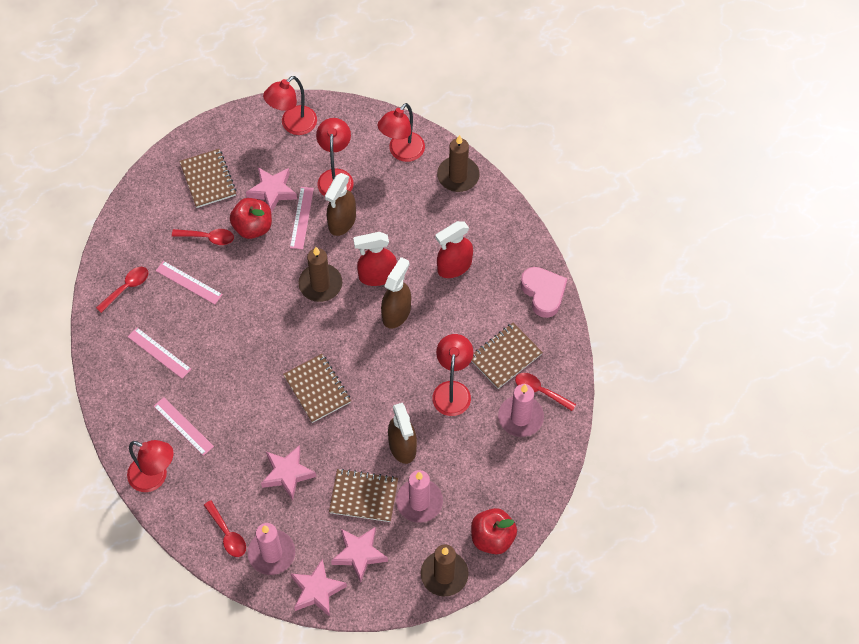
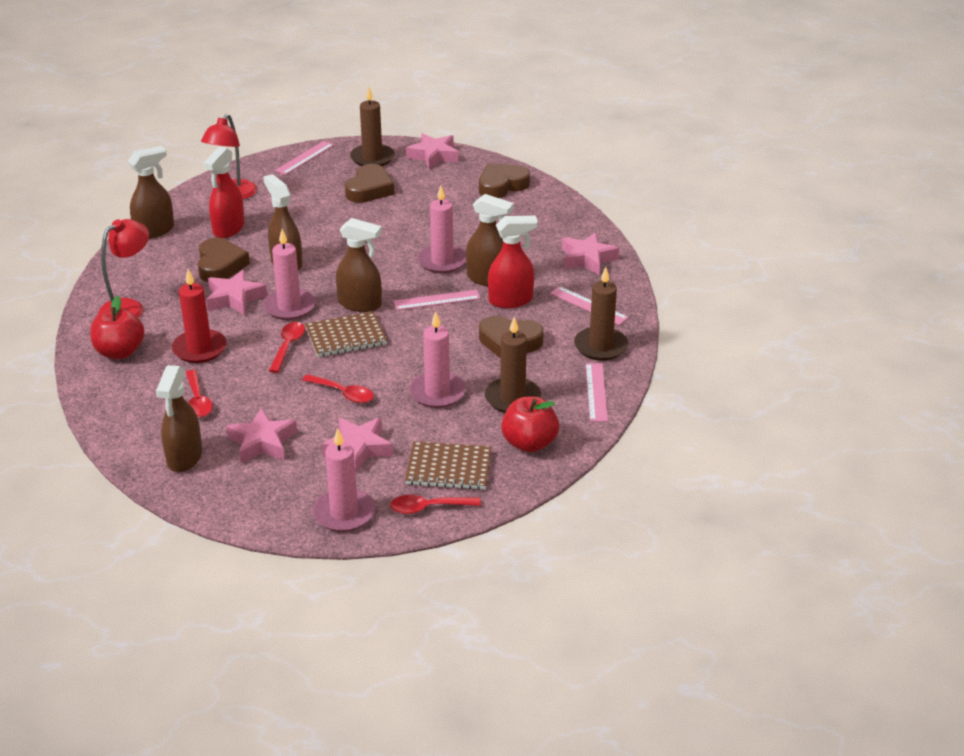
brown heart: none = 0 -> [198,238,250,282] [345,164,394,203] [479,163,530,198] [479,316,544,359] = 4
brown notebook: [179,149,236,208] [283,354,351,423] [329,469,398,522] [471,323,543,389] = 4 -> [305,311,387,357] [405,441,492,490] = 2
brown spray bottle: [325,173,356,236] [381,257,411,329] [388,403,417,464] = 3 -> [128,146,174,239] [156,365,202,472] [263,174,302,270] [336,218,382,312] [466,194,514,286] = 5
pink candle: [248,523,295,575] [396,470,443,523] [498,384,544,437] = 3 -> [263,229,315,320] [313,428,375,532] [409,311,466,408] [417,185,466,273] = 4
pink heart: [521,267,567,318] = 1 -> none = 0
pink star: [246,167,297,213] [261,445,316,500] [291,559,347,617] [331,527,388,583] = 4 -> [206,270,267,315] [226,408,297,463] [322,418,393,473] [406,133,459,169] [562,232,619,275] = 5
red candle: none = 0 -> [172,269,226,363] = 1
red lamp: [127,440,174,492] [263,76,317,135] [316,118,354,196] [378,103,425,162] [432,334,473,416] = 5 -> [98,219,149,318] [201,114,257,199] = 2

